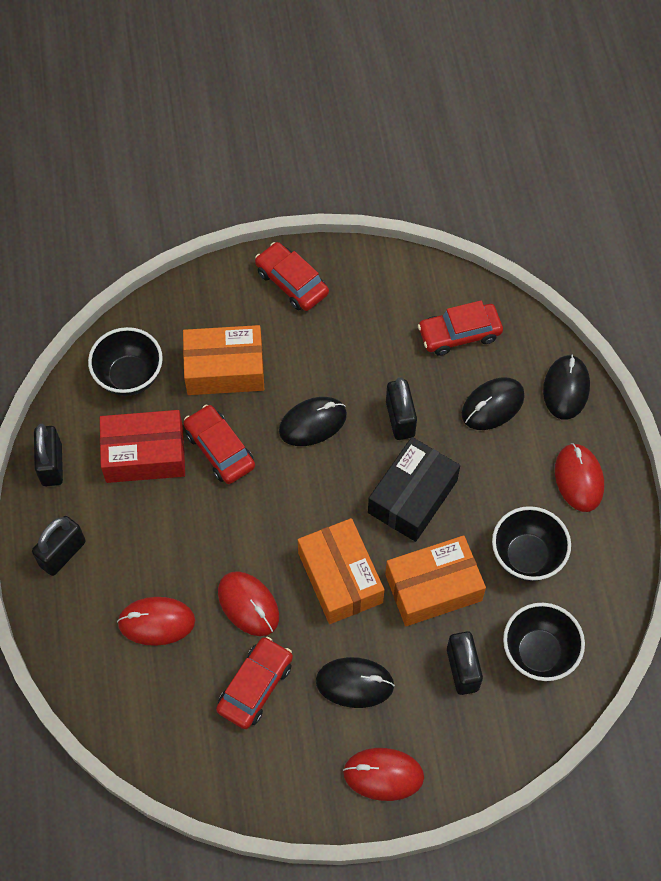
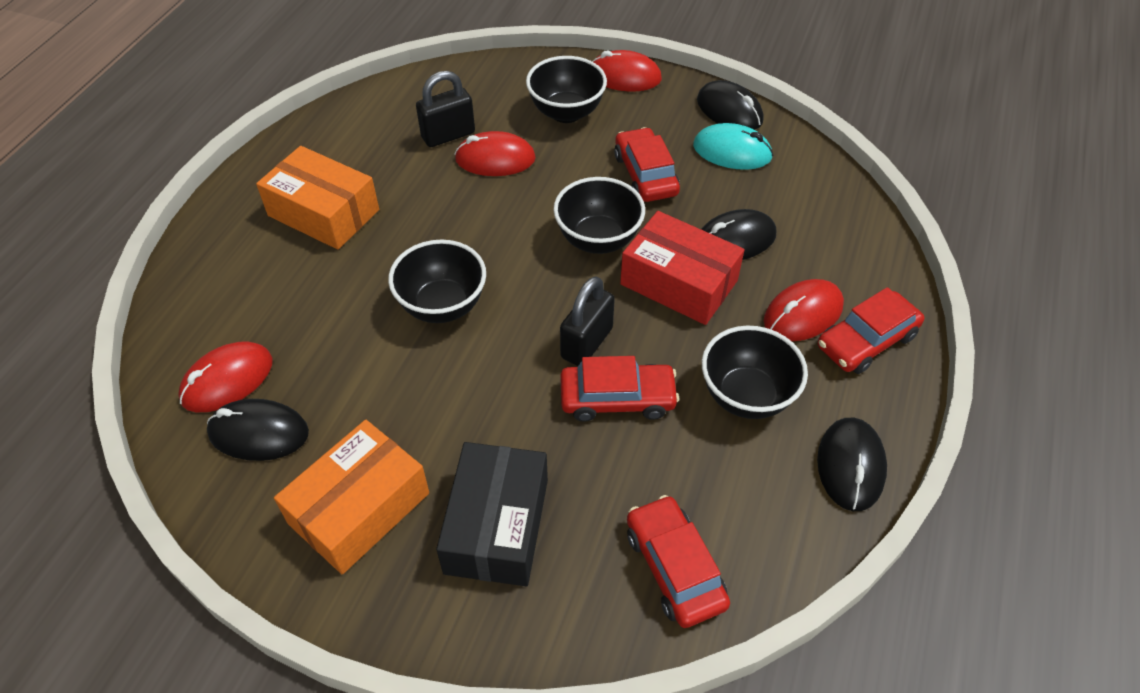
black bowl: [88,327,163,396] [492,506,571,581] [503,603,585,681] = 3 -> [388,240,486,323] [526,56,607,123] [553,177,645,254] [702,326,808,419] = 4
black padlock: [32,516,86,576] [34,424,63,486] [386,377,417,440] [447,632,483,695] = 4 -> [416,71,475,147] [560,276,615,366] = 2
orange box: [183,325,264,395] [298,518,384,624] [385,535,486,626] = 3 -> [256,146,379,250] [274,420,429,574] = 2
turquoise mouse: none = 0 -> [693,123,773,170] = 1

